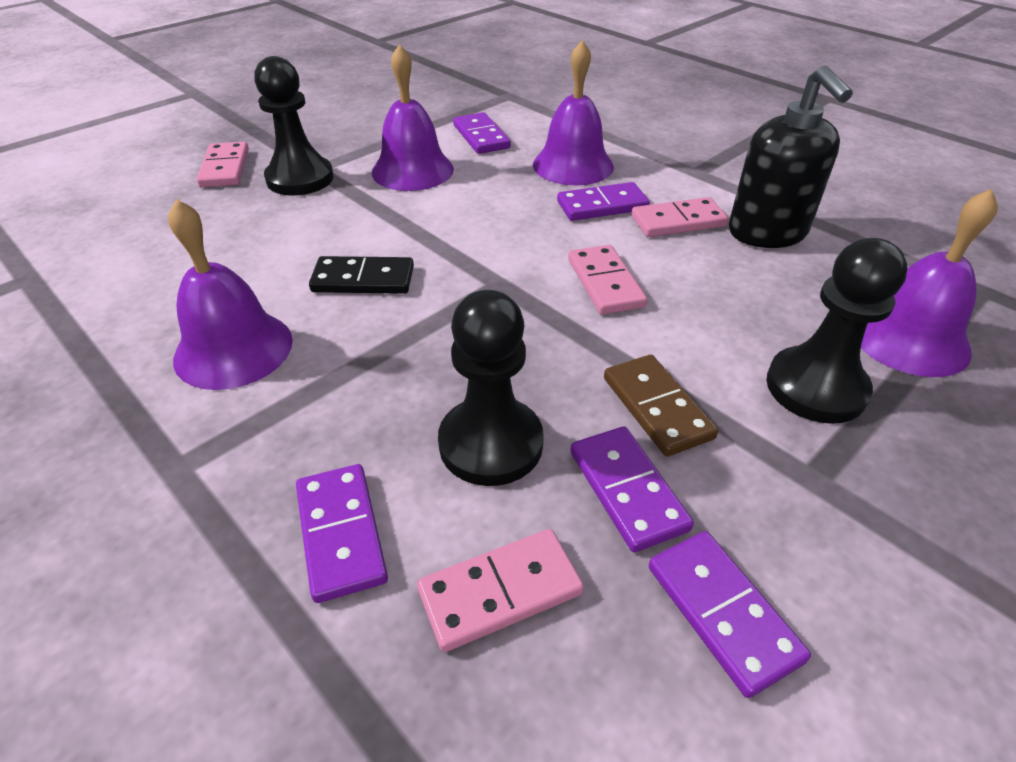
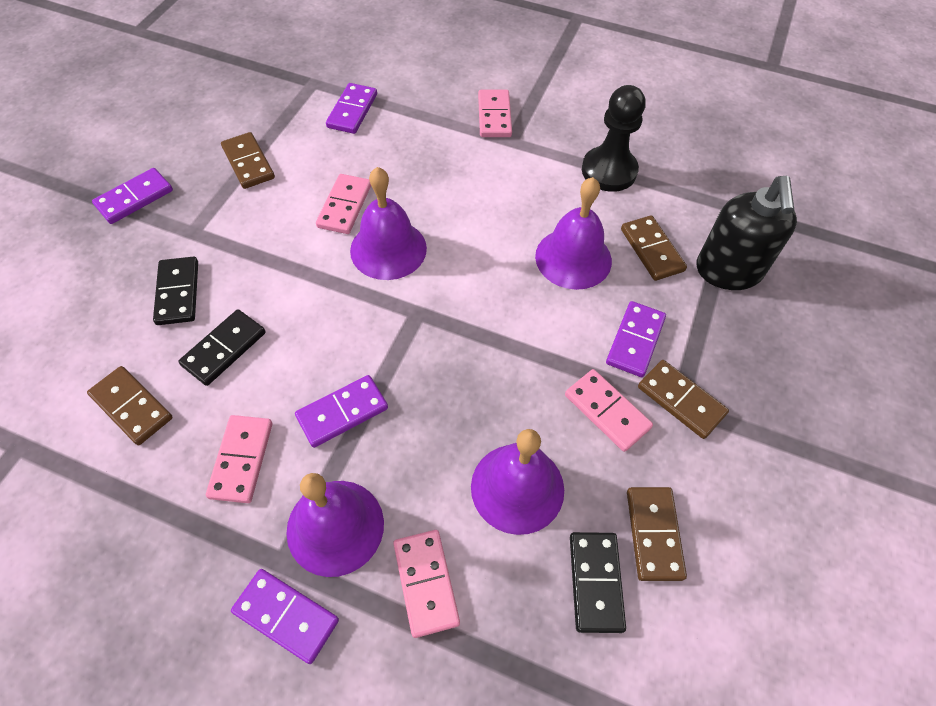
black domino: [309,256,414,294] = 1 -> [153,256,198,325] [178,309,266,386] [570,532,626,633] = 3
black pawn: [254,56,334,195] [438,290,544,486] [766,238,908,424] = 3 -> [582,85,646,192] = 1
brown domino: [604,355,718,457] = 1 -> [87,366,173,445] [221,132,275,189] [621,215,687,281] [627,487,687,581] [638,360,729,439] = 5
pink domino: [196,142,249,187] [417,529,584,652] [568,245,647,315] [631,197,729,237] = 4 -> [206,415,272,503] [316,174,371,234] [393,530,460,638] [478,90,512,137] [565,369,653,452] = 5

